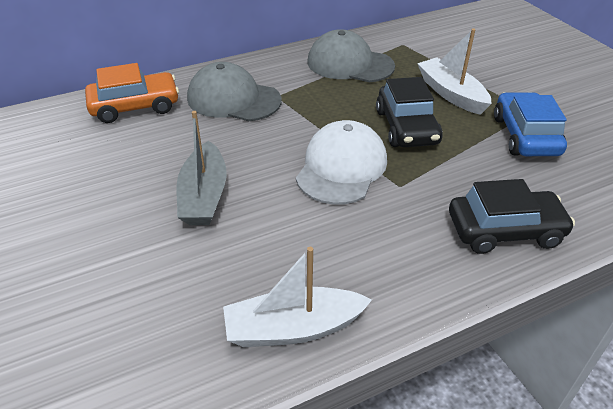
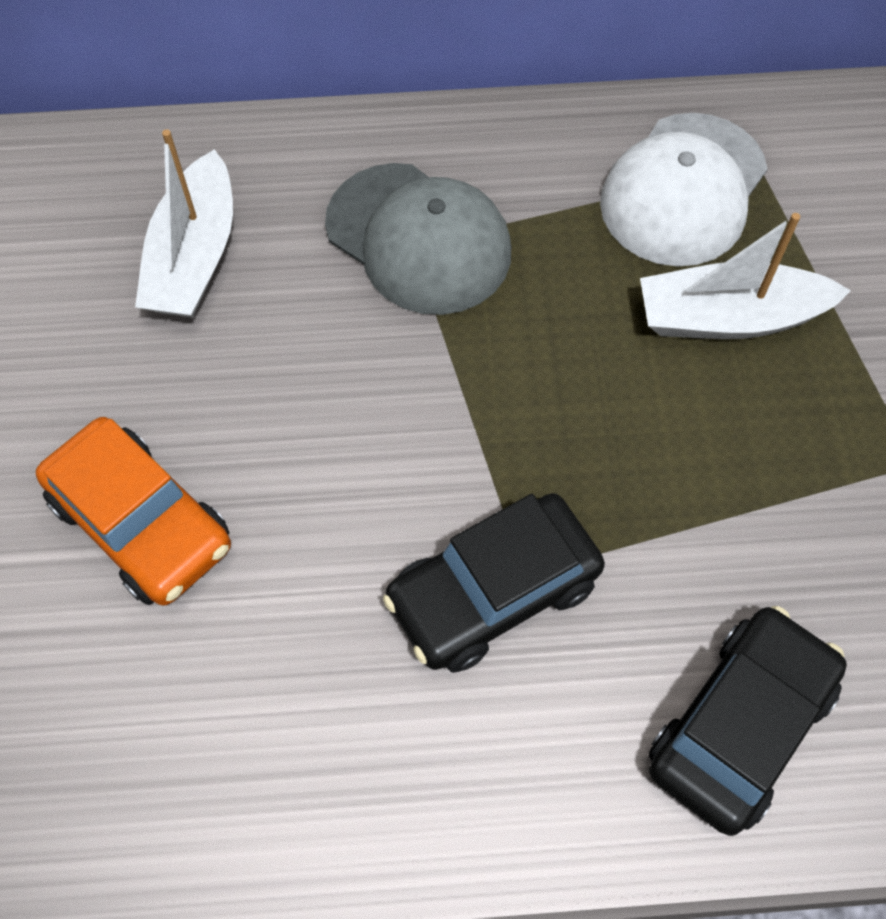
blue car: [494,92,567,156] = 1 -> none = 0
grey boat: [177,111,227,225] = 1 -> none = 0
grey cap: [187,62,282,121] [307,29,395,82] = 2 -> [325,163,511,315] = 1

